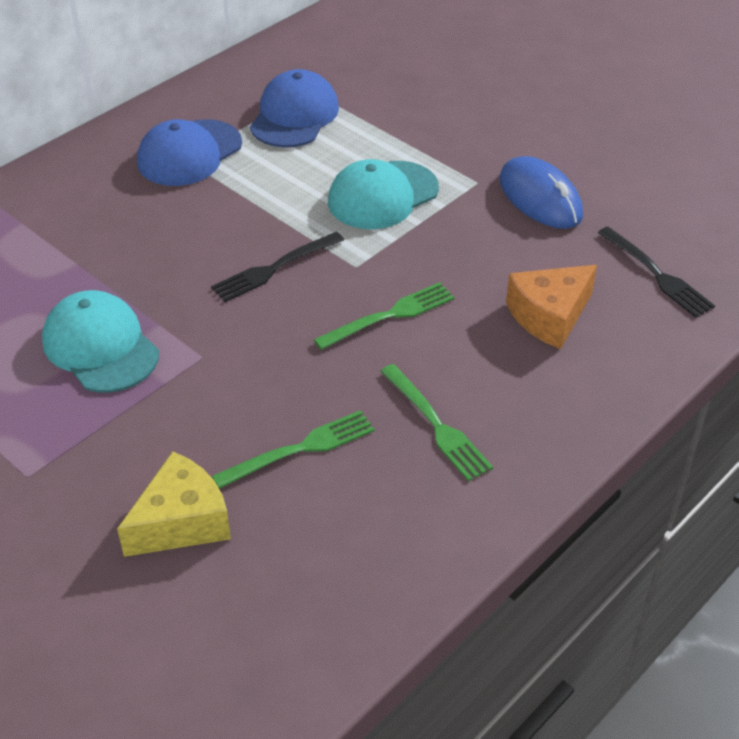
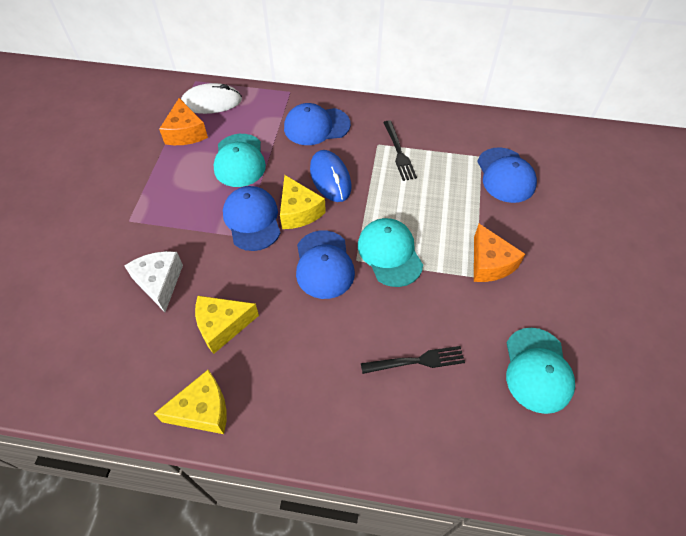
blue cap: [137,119,242,186] [250,69,339,148] = 2 -> [223,186,281,251] [284,103,351,145] [296,231,355,299] [477,147,537,203] = 4
green fork: [212,410,375,489] [314,282,455,350] [380,364,493,481] = 3 -> none = 0
orange cheese: [506,265,597,349] = 1 -> [159,98,208,145] [474,224,525,282] = 2
turquoise cap: [42,290,159,392] [328,159,439,229] = 2 -> [214,134,266,187] [358,218,423,287] [506,328,575,414] = 3
white cheese: none = 0 -> [124,251,183,312] = 1
white mouse: none = 0 -> [181,83,242,114] = 1
yellow cheese: [117,451,231,557] = 1 -> [154,370,227,434] [195,296,259,354] [280,175,326,229] = 3

